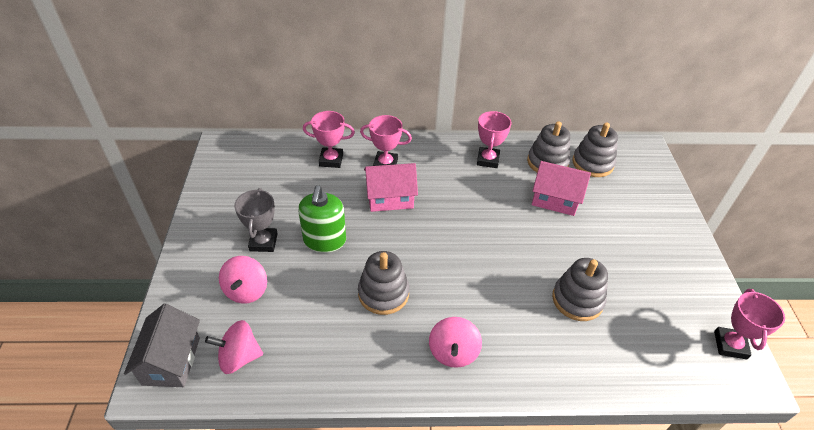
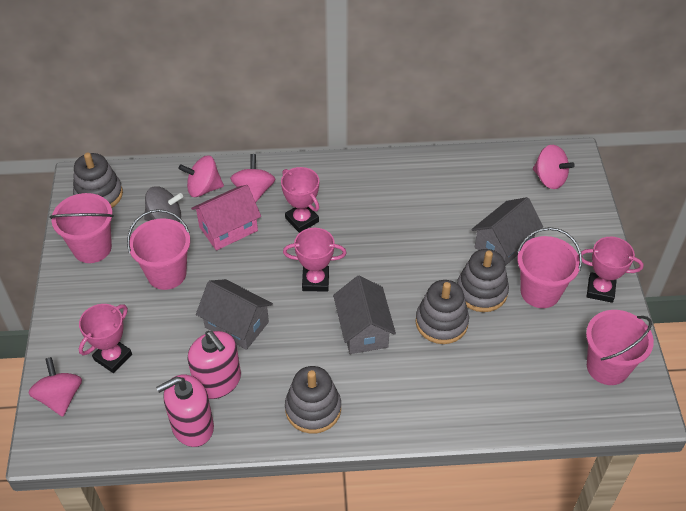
green soap dispenser: [298,185,346,253] = 1 -> none = 0
grey house: [124,304,200,387] = 1 -> [196,279,273,350] [333,276,396,354] [471,197,543,266] = 3
grey spinning top: none = 0 -> [144,186,183,222] = 1
grey trophy: [234,188,278,252] = 1 -> none = 0
pink bucket: none = 0 -> [50,193,114,263] [127,209,190,290] [517,227,582,308] [586,310,654,385] = 4
pink house: [364,163,418,212] [532,161,591,216] = 2 -> [191,185,261,251] = 1
pink soap dispenser: none = 0 -> [156,374,214,447] [188,331,241,399] = 2
pink spinning top: [205,320,263,374] [219,256,267,304] [429,317,482,368] = 3 -> [28,357,82,417] [178,155,224,197] [230,154,275,202] [533,145,575,189] = 4

